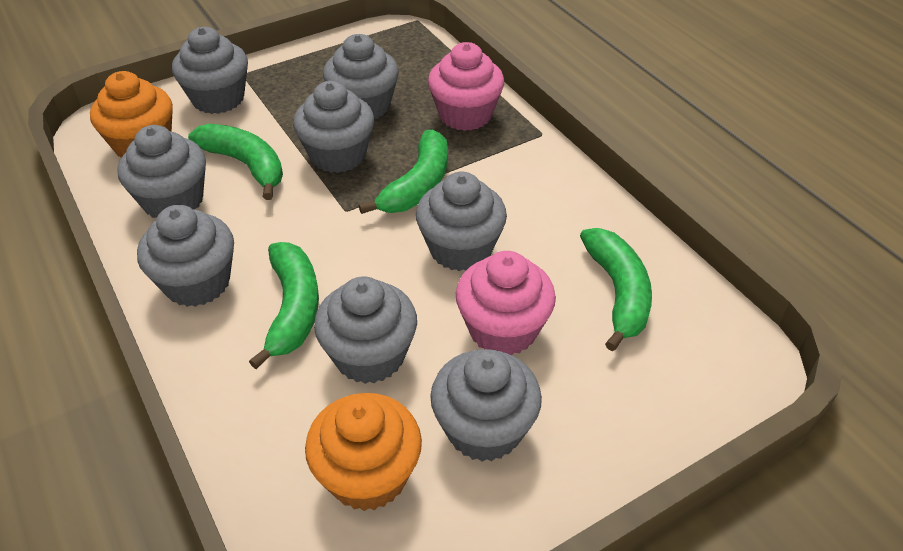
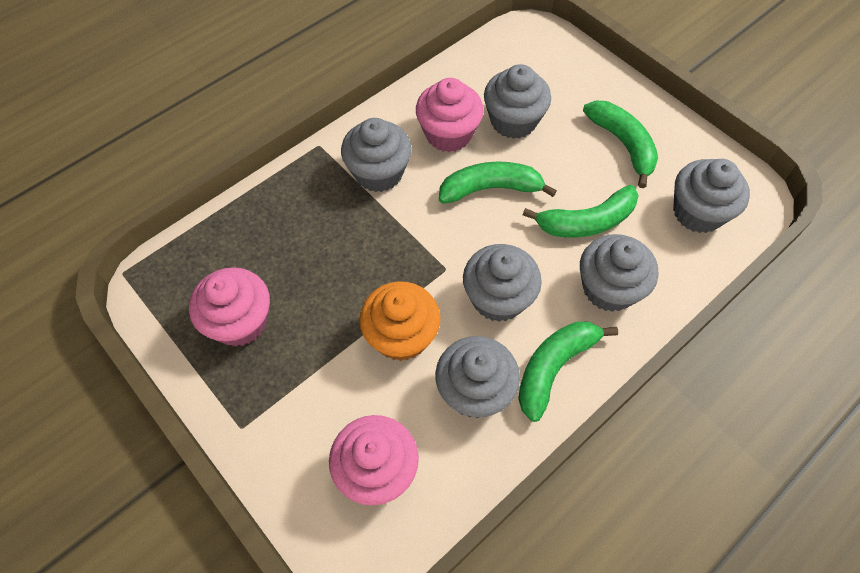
grey cupcake: [118,125,206,218] [137,205,234,307] [172,27,248,114] [293,81,374,173] [314,277,417,384] [323,34,399,119] [416,172,507,271] [430,349,542,462] = 8 -> [341,118,412,192] [435,336,520,418] [463,244,542,322] [484,64,551,139] [580,234,658,312] [673,159,750,233] = 6
orange cupcake: [90,71,173,158] [305,393,422,511] = 2 -> [359,281,441,361] = 1
pink cupcake: [428,42,504,131] [456,251,556,355] = 2 -> [189,267,270,347] [329,415,419,505] [416,78,484,152] = 3

